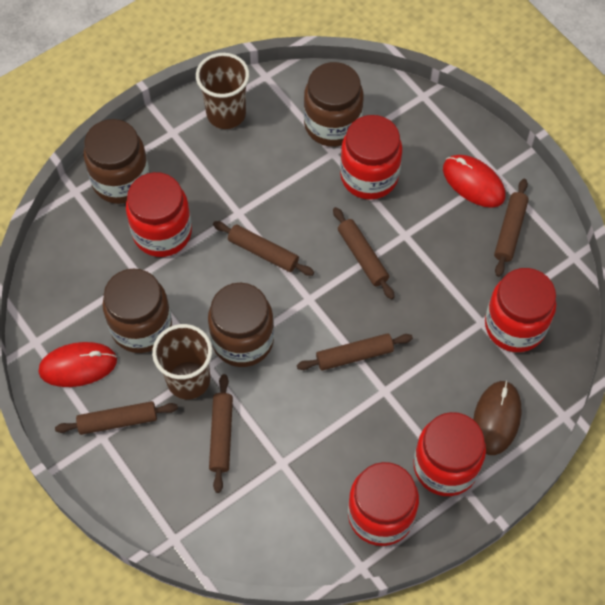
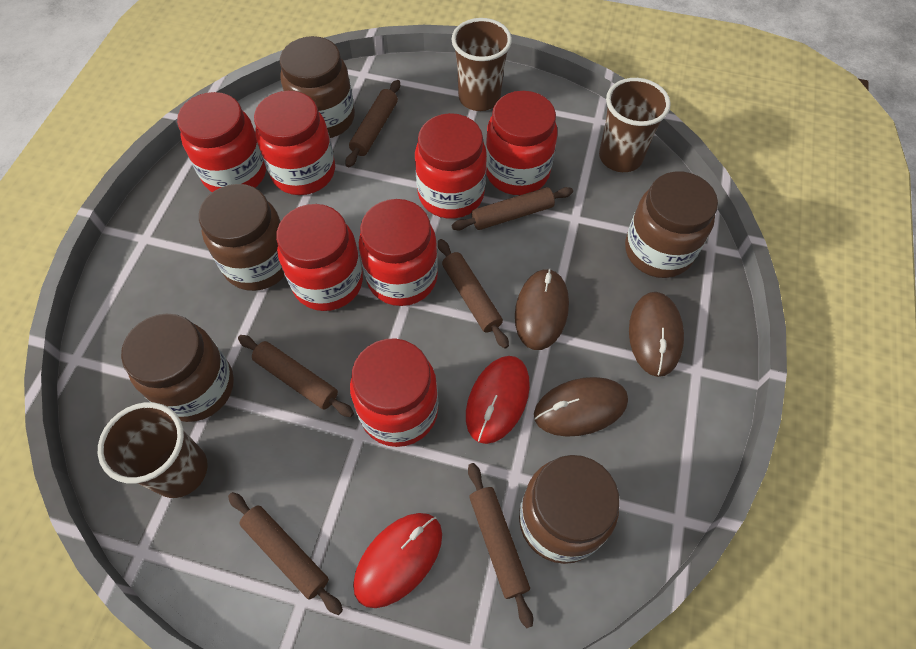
brown cup: [152,324,212,399] [196,53,249,129] = 2 -> [98,402,208,498] [452,18,512,111] [599,78,671,172] = 3
brown jar: [84,119,150,204] [102,268,172,353] [208,283,274,367] [304,62,364,147] = 4 -> [121,313,234,422] [199,184,285,291] [280,36,355,138] [519,455,620,564] [625,172,718,278] = 5
brown mouse: [473,381,521,455] = 1 -> [515,268,569,350] [534,377,628,437] [629,292,684,377] = 3
red jar: [126,172,192,257] [340,115,402,200] [348,462,419,546] [414,412,486,496] [485,268,556,352] = 5 -> [177,92,266,192] [254,91,335,195] [276,204,363,311] [350,338,438,447] [359,199,438,306] [415,113,487,219] [486,91,557,195] = 7

